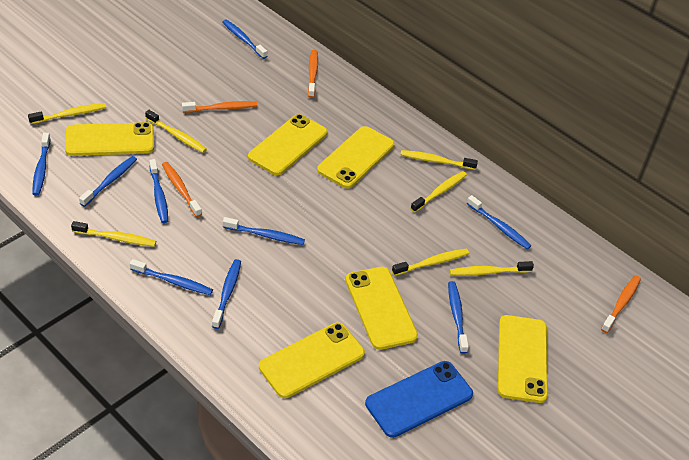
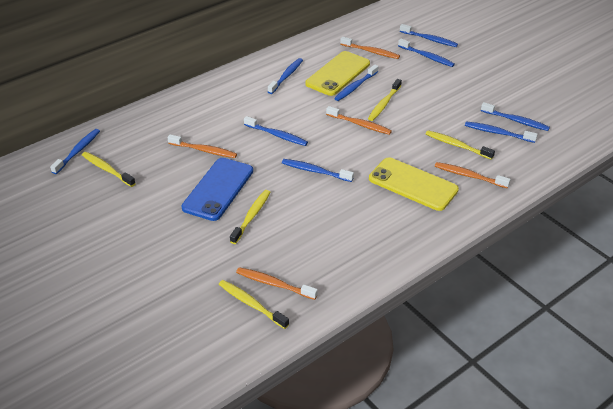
orange toothbrush: [162,162,202,217] [182,101,257,113] [308,50,318,98] [601,275,641,333] = 4 -> [168,134,237,158] [236,267,318,300] [326,106,392,135] [340,37,400,59] [435,162,510,188] = 5
yellow phone: [65,122,154,156] [248,114,328,175] [259,322,365,398] [317,126,395,189] [345,267,418,350] [498,315,548,403] = 6 -> [305,51,370,96] [369,157,459,211] = 2
yellow toothbrush: [28,103,107,124] [71,221,156,247] [145,110,207,153] [392,249,469,276] [400,150,478,170] [410,171,467,212] [449,261,534,276] = 7 -> [82,152,136,187] [219,280,289,329] [230,190,270,244] [368,79,402,121] [426,130,495,160] = 5

